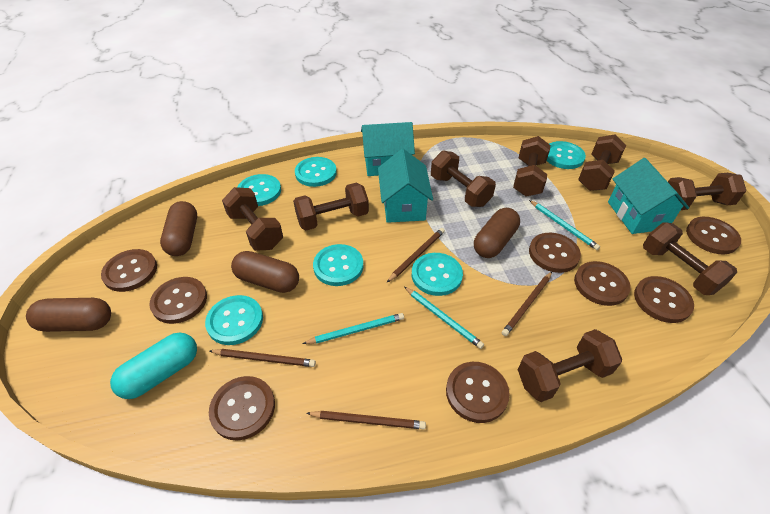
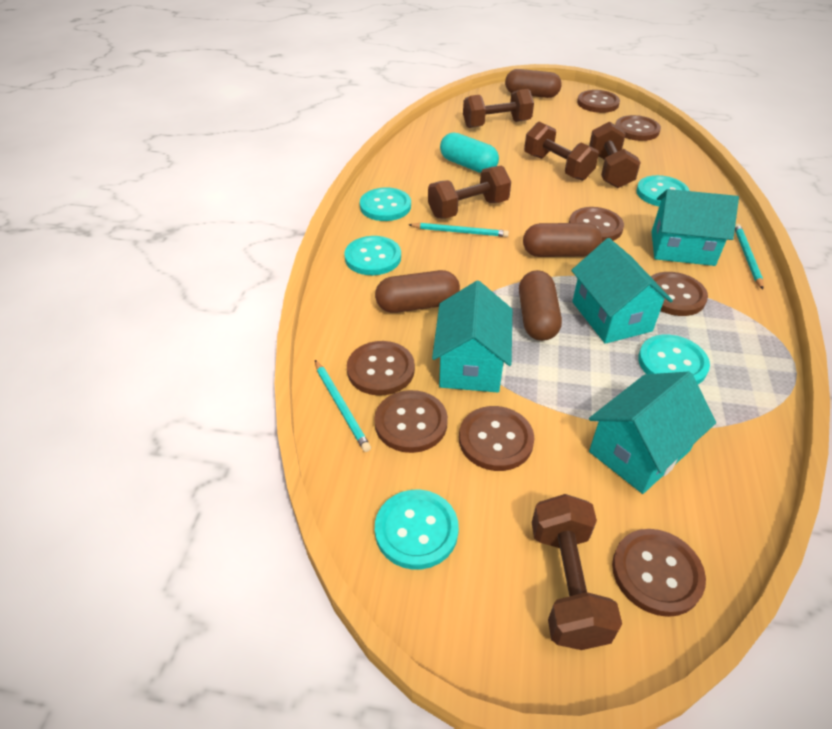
brown dumbbell: [222,187,283,251] [293,183,369,231] [431,150,496,207] [513,136,550,197] [518,329,622,402] [578,135,626,191] [643,222,737,295] [668,173,746,210] = 8 -> [428,166,511,218] [463,89,534,128] [524,122,599,181] [532,494,622,650] [589,121,641,188] = 5
brown pencil: [210,349,316,367] [306,411,426,429] [387,228,445,282] [502,272,552,336] = 4 -> none = 0
turquoise button: [205,295,263,345] [237,174,281,206] [295,157,337,187] [313,244,363,286] [412,253,463,296] [547,141,586,169] = 6 -> [344,236,401,275] [360,187,411,221] [375,490,459,570] [636,175,690,206] [638,335,710,384] = 5
turquoise house: [361,122,415,176] [378,149,433,223] [608,158,689,234] = 3 -> [432,281,512,392] [571,238,673,344] [589,372,716,494] [651,189,739,266] = 4

